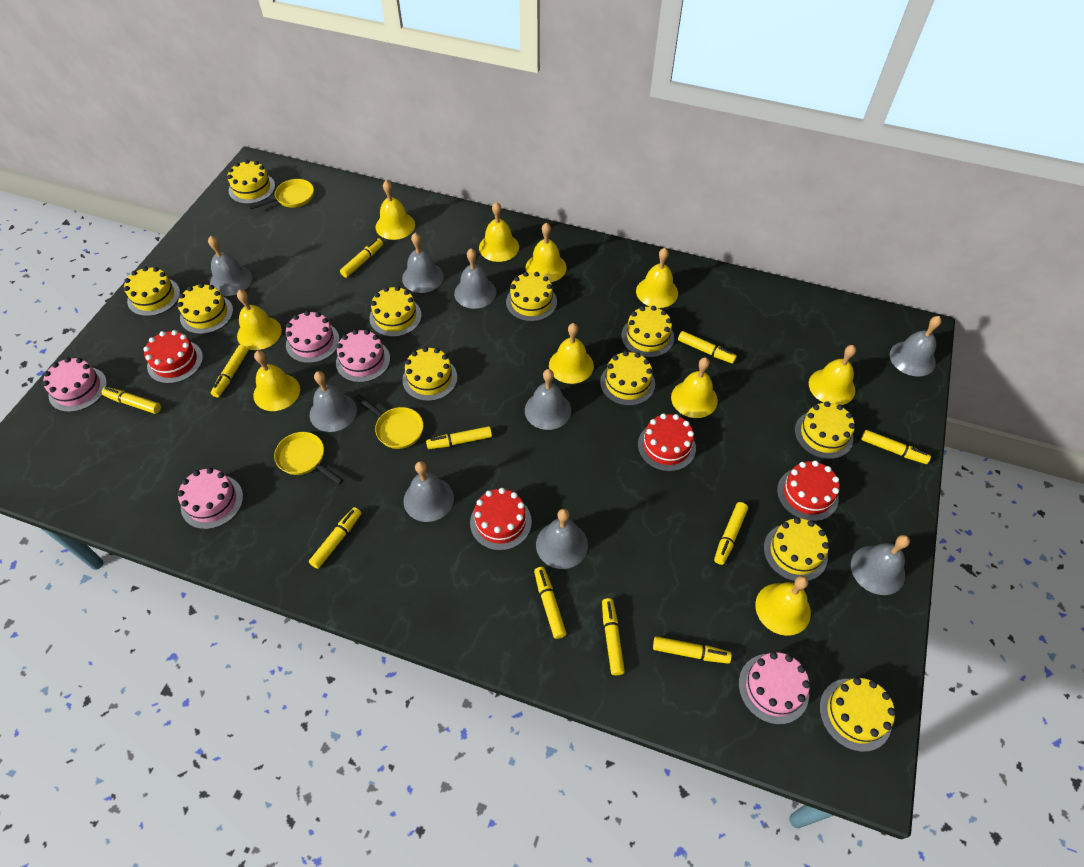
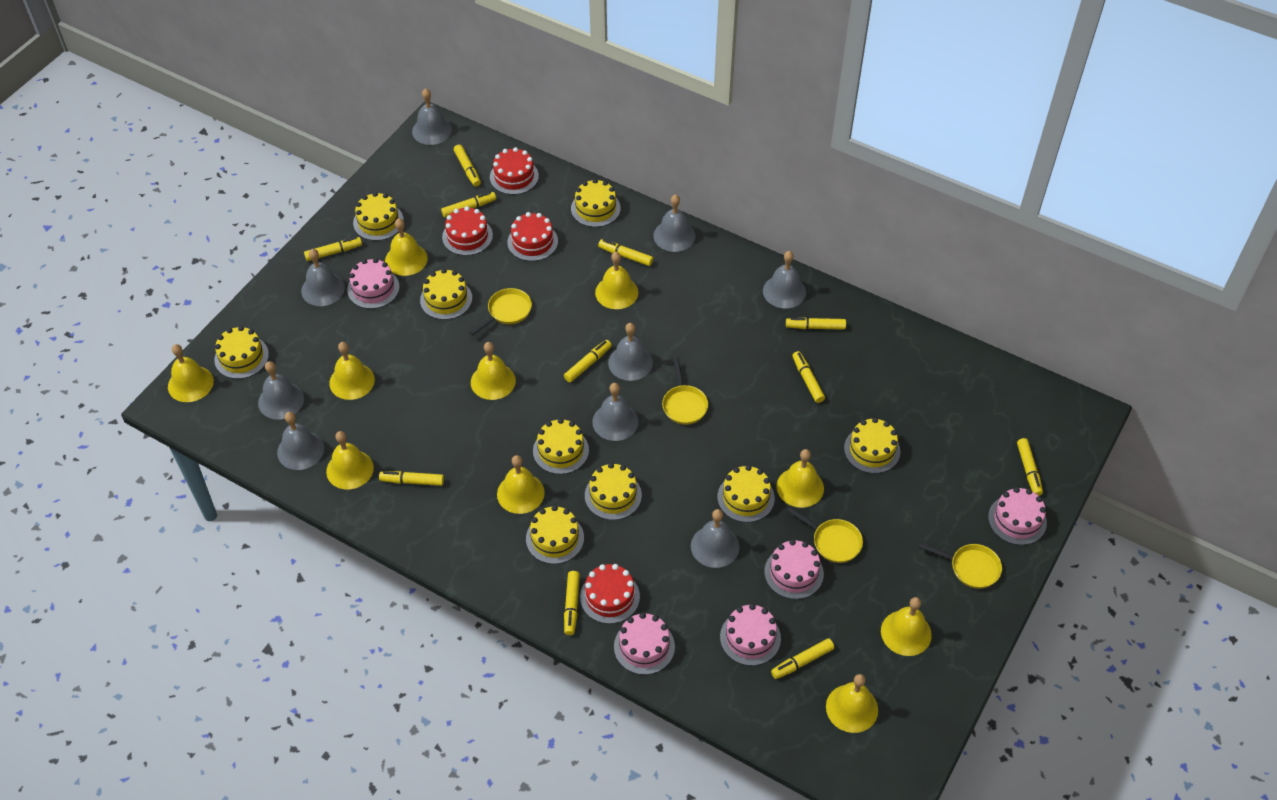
yellow cake: [124,266,180,316] [177,283,233,334] [227,160,275,204] [369,286,422,337] [402,347,457,401] [506,272,557,322] [600,351,655,406] [621,306,674,357] [764,517,829,581] [795,401,855,459] [819,677,896,752] = 11 -> [214,326,269,379] [353,192,404,241] [420,269,472,320] [526,505,584,564] [533,418,589,474] [571,179,621,227] [585,463,642,520] [717,465,775,522] [844,418,901,474] = 9
yellow pan: [249,179,314,210] [274,432,343,484] [355,394,424,449] = 3 -> [469,288,532,336] [662,357,708,425] [787,507,863,563] [919,542,1002,589] = 4

